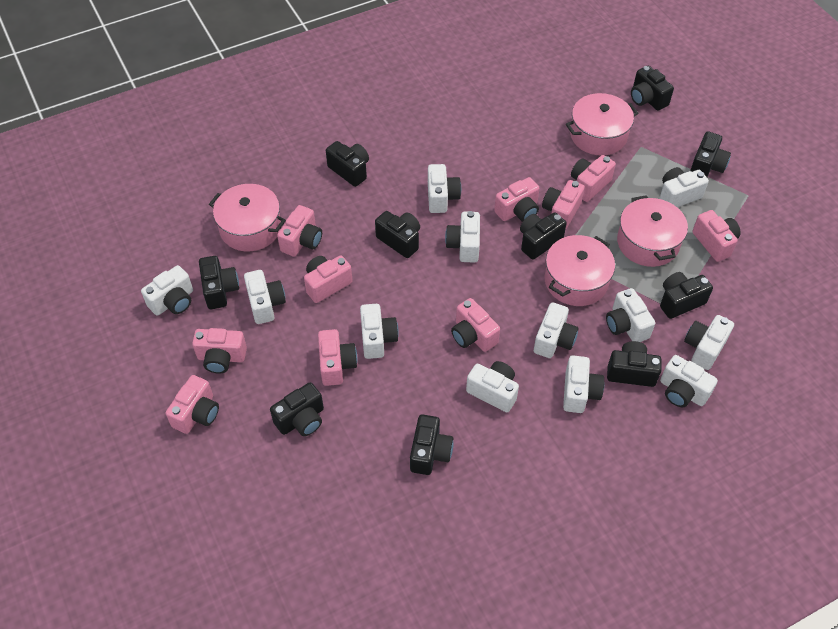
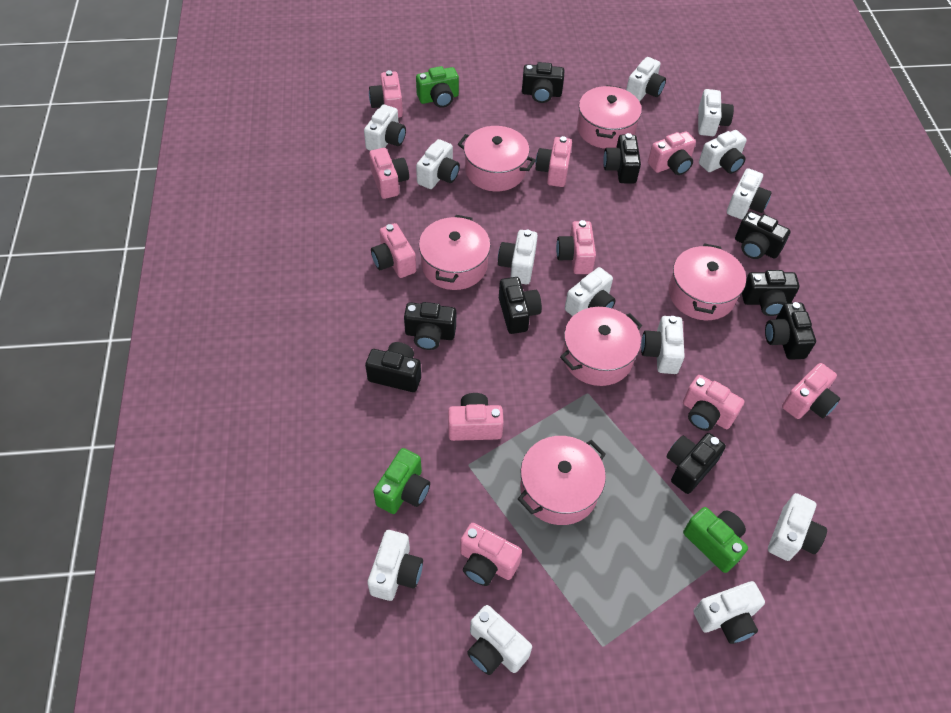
black camera: [199,256,239,309] [270,382,324,436] [326,141,369,187] [375,211,420,258] [410,414,454,475] [520,212,567,260] [607,341,661,387] [631,66,674,111] [660,272,713,319] [690,131,731,177] = 10 -> [365,342,421,392] [404,302,456,350] [499,277,542,334] [522,62,564,103] [603,133,641,183] [667,433,726,494] [735,211,791,259] [742,270,799,316] [765,302,816,360] = 9
green camera: none = 0 -> [373,448,430,514] [416,66,459,108] [683,507,748,573] = 3
pink pot: [209,184,286,251] [544,235,615,306] [566,93,638,155] [617,195,688,267] = 4 -> [419,215,491,290] [458,126,536,191] [518,436,606,525] [560,307,642,386] [577,85,642,149] [669,243,746,320] = 6
white camera: [141,265,193,315] [244,270,286,324] [360,304,399,359] [428,164,461,213] [445,211,480,263] [466,361,519,412] [534,302,579,358] [563,355,604,413] [606,288,655,342] [659,167,709,207] [660,355,718,407] [684,315,734,370] = 12 -> [364,105,406,151] [367,530,423,601] [416,139,460,189] [467,605,532,675] [498,230,538,284] [565,267,616,316] [626,57,666,101] [641,316,685,374] [694,581,765,644] [698,89,734,136] [699,130,747,174] [727,168,772,219] [768,493,827,561] = 13

